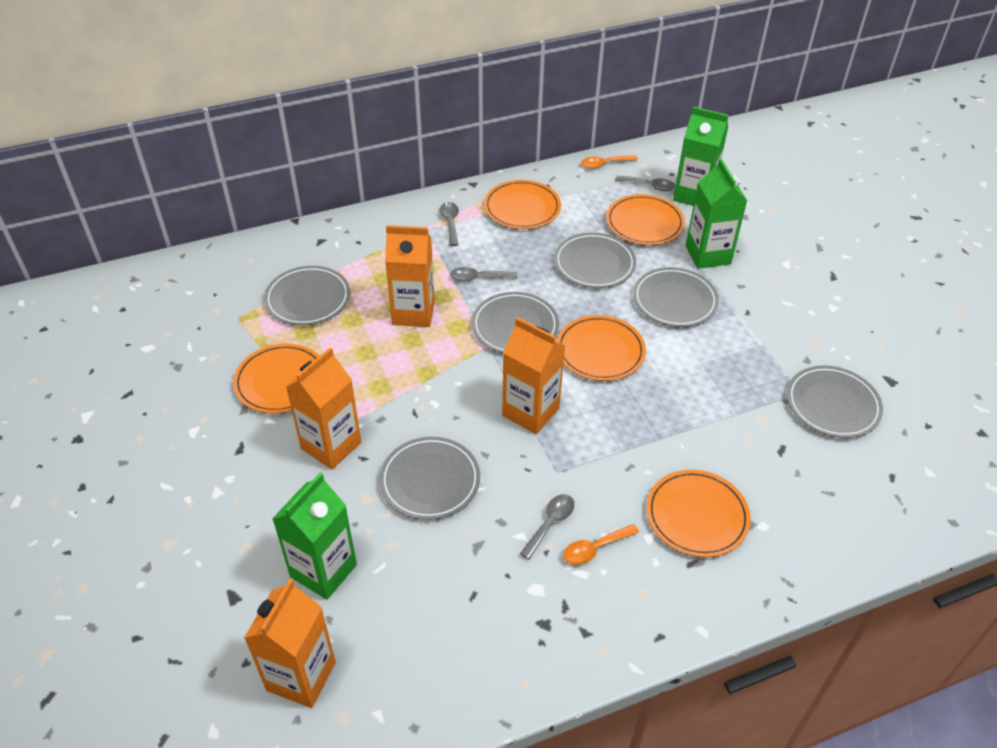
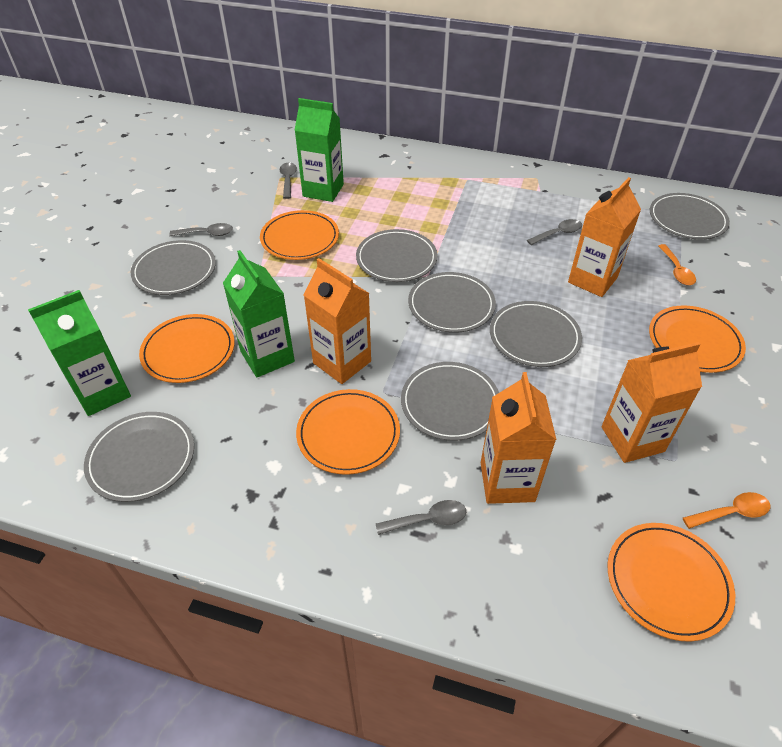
grey plate: [264,266,350,325] [380,437,480,520] [472,292,559,353] [554,233,636,288] [633,267,719,327] [787,366,883,438] = 6 -> [84,412,194,502] [131,240,216,295] [356,229,437,282] [401,362,499,441] [408,272,496,333] [490,301,582,367] [650,193,730,240] = 7

